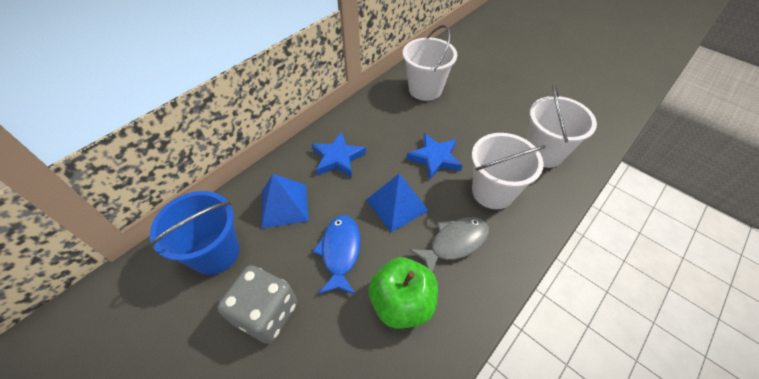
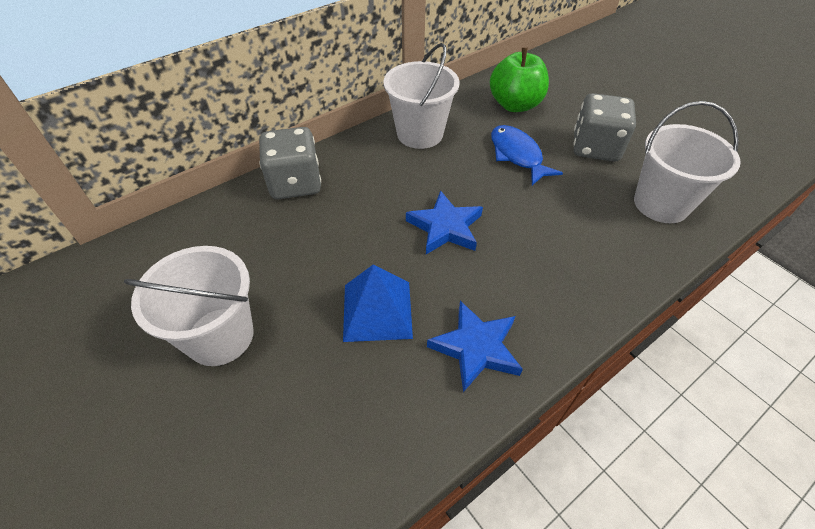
blue bucket: [150,191,240,275] = 1 -> none = 0
blue pyramid: [261,174,309,228] [366,174,429,232] = 2 -> [343,264,413,342] = 1
grey dice: [217,265,297,344] = 1 -> [259,127,321,199] [573,93,636,162] = 2
grey fish: [410,217,489,272] = 1 -> none = 0

